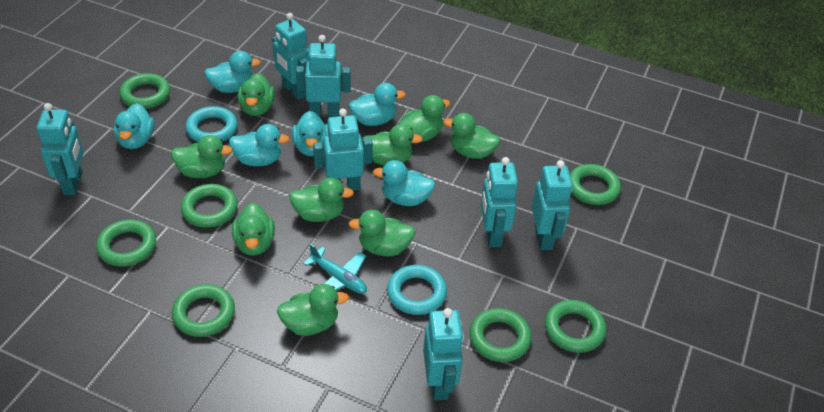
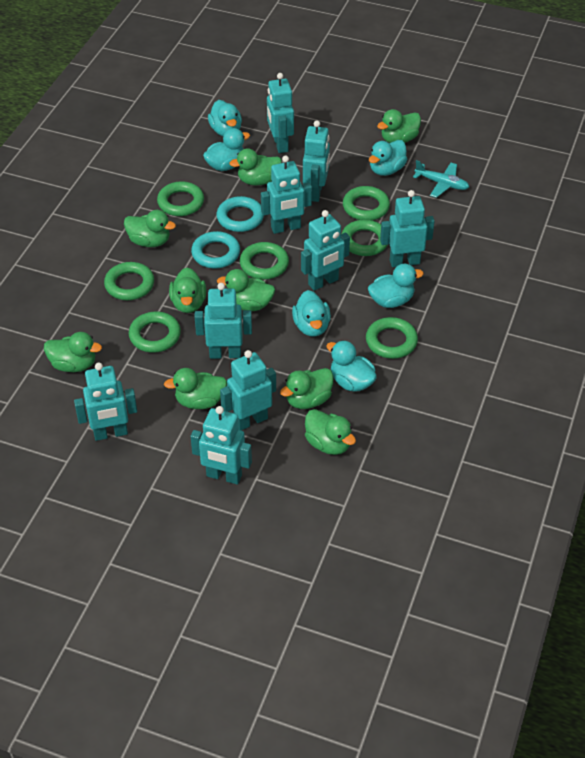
turquoise robot: [37,103,84,195] [272,13,309,100] [296,35,351,117] [313,108,373,191] [423,308,464,401] [481,157,518,247] [532,160,573,250] = 7 -> [74,363,137,441] [191,406,252,484] [195,283,252,359] [220,350,276,430] [261,156,312,234] [267,73,294,153] [301,210,350,291] [303,120,330,202] [380,190,435,267] = 9

